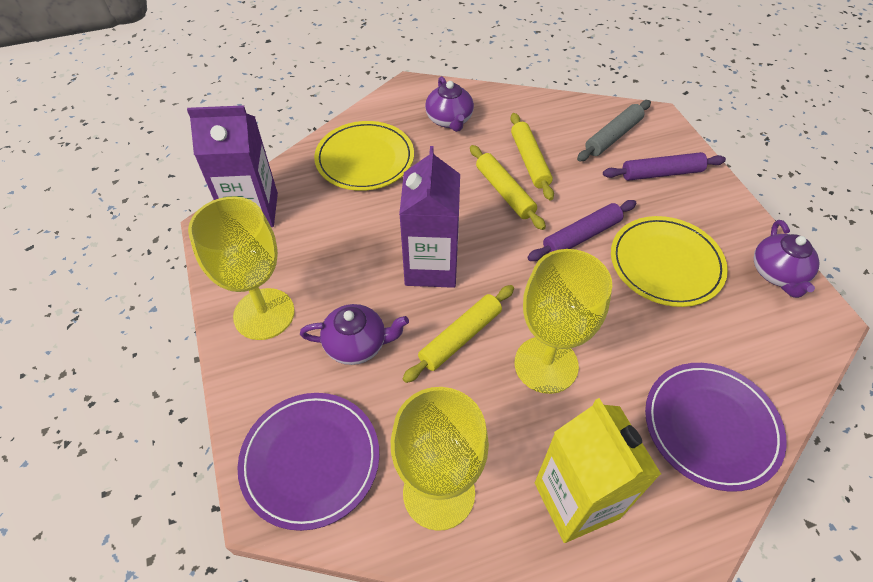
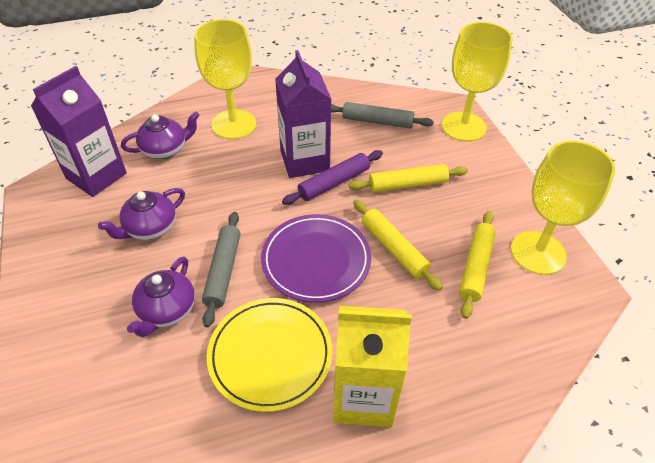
grey rolling pin: [577,100,651,162] = 1 -> [202,212,240,327] [331,102,434,128] = 2
purple plate: [237,393,379,531] [645,363,787,492] = 2 -> [261,214,371,303] = 1
purple rolling pin: [527,200,637,261] [603,152,726,181] = 2 -> [282,150,383,205] = 1
yellow plate: [314,121,414,191] [611,216,728,307] = 2 -> [207,298,333,412] = 1

